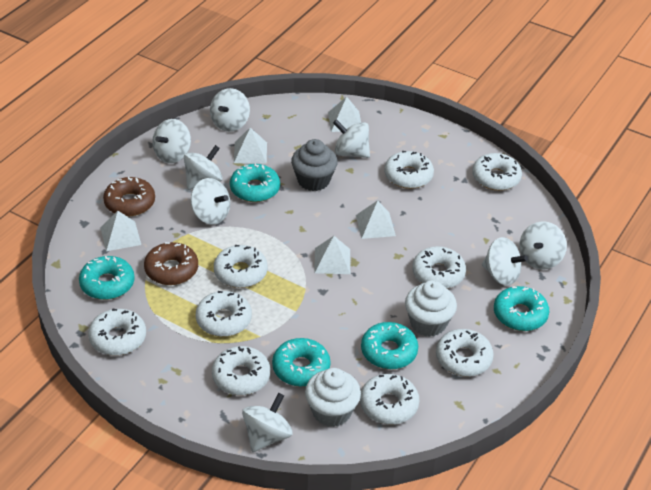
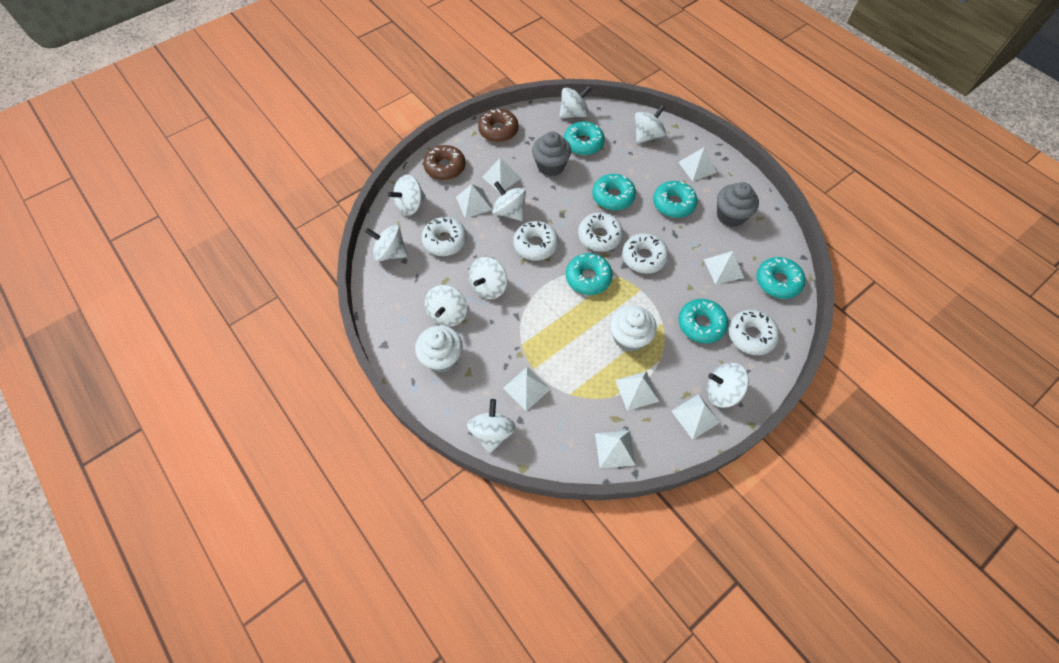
grey cupcake: [291,139,338,191] = 1 -> [532,131,571,176] [717,182,759,227] = 2
turquoise donut: [79,256,135,300] [230,163,280,202] [272,338,331,387] [361,322,418,369] [494,286,549,331] = 5 -> [564,121,605,155] [566,253,613,295] [592,174,636,211] [653,181,697,218] [678,299,728,343] [757,257,805,299] = 6
white donut: [88,309,146,356] [196,291,252,337] [212,346,270,395] [214,245,268,288] [360,374,419,424] [384,151,434,189] [412,246,466,289] [436,329,494,377] [472,153,522,191] = 9 -> [421,217,467,256] [513,221,559,261] [578,213,623,252] [622,233,669,274] [728,310,779,355] = 5
white pyramid: [100,211,141,251] [234,128,267,164] [314,236,350,274] [328,97,361,132] [356,200,396,239] = 5 -> [456,184,492,218] [482,158,521,192] [503,367,551,411] [595,431,636,468] [615,371,659,411] [671,394,720,440] [678,147,717,181] [704,251,744,285] = 8
white spinning top: [152,119,191,163] [184,145,223,190] [191,178,230,225] [210,88,250,132] [242,393,293,452] [333,119,370,158] [482,237,528,286] [519,221,567,270] = 8 -> [365,225,408,261] [388,175,426,216] [425,285,467,327] [467,399,516,454] [469,257,507,299] [492,181,526,221] [559,86,592,119] [635,105,666,144] [707,363,749,408] = 9

